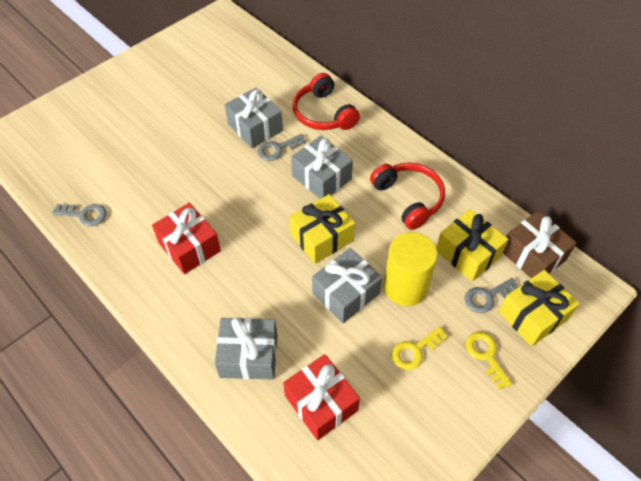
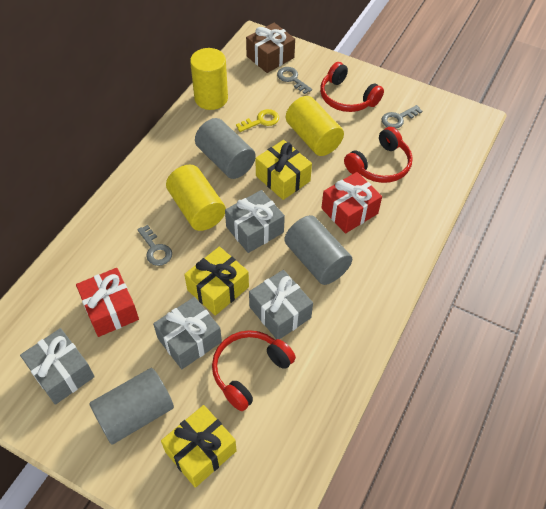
grey cylinder: none = 0 -> [89,368,174,445] [195,118,256,179] [284,215,352,285] = 3
red headphones: [293,73,360,130] [370,163,445,230] = 2 -> [212,330,296,411] [320,62,384,112] [344,127,413,183] = 3
yellow cylinder: [384,232,438,306] = 1 -> [166,165,226,231] [190,48,228,110] [286,96,344,156] = 3
yellow key: [392,326,448,370] [466,332,512,390] = 2 -> [236,109,279,132] = 1

